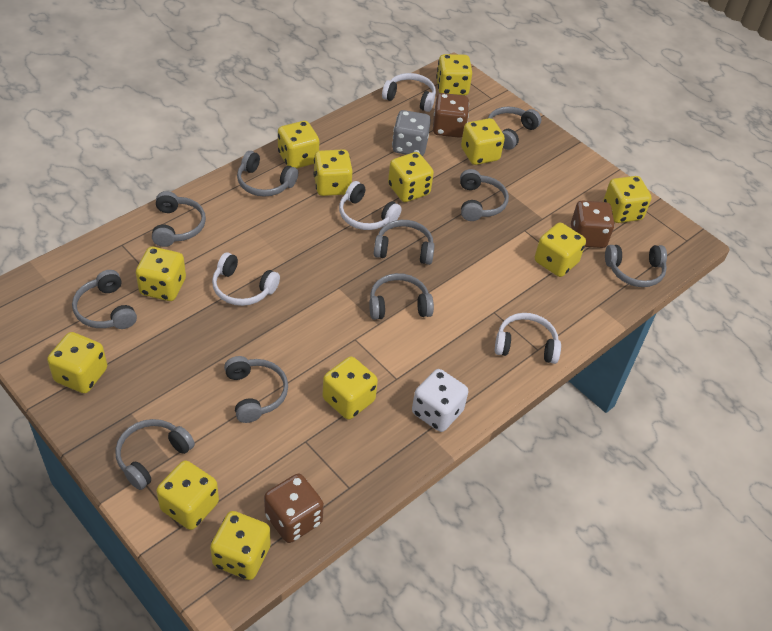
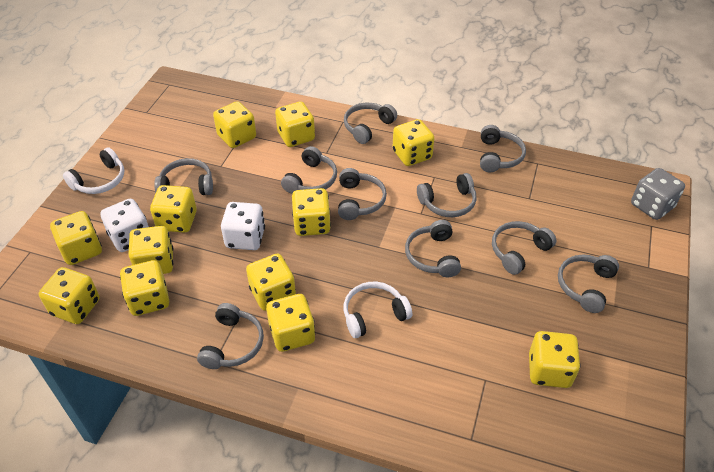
brown dice: [264,474,324,543] [433,93,469,138] [571,200,615,248] = 3 -> none = 0
white dice: [412,369,468,432] = 1 -> [100,199,149,252] [221,202,265,250] = 2
white headphones: [212,252,280,306] [339,181,402,230] [382,73,436,112] [495,313,561,364] = 4 -> [63,147,124,194] [344,282,412,338] = 2

